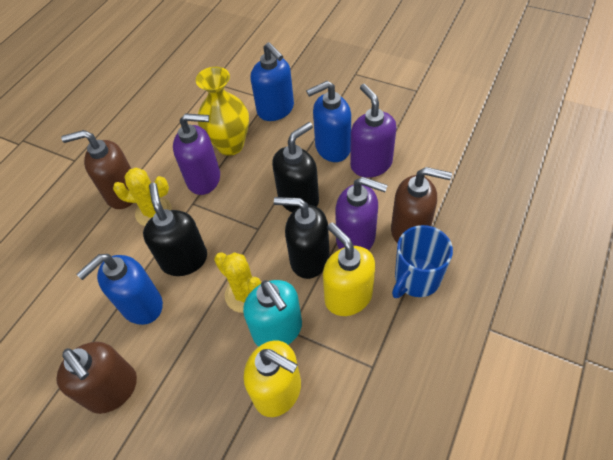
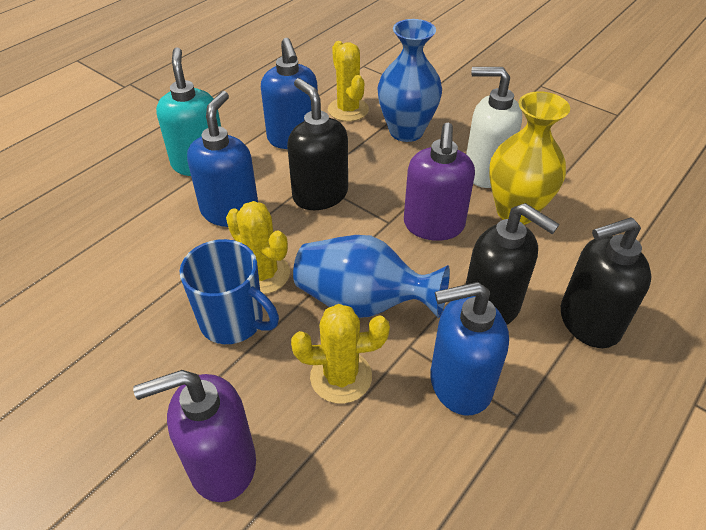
blue vase: none = 0 -> [293,235,450,318] [377,19,442,142] = 2
brown soap dispenser: [56,342,137,414] [61,130,133,209] [391,167,452,244] = 3 -> none = 0
purple soap dispenser: [173,113,220,195] [335,177,388,251] [350,84,397,177] = 3 -> [133,370,256,502] [404,123,475,241] = 2
white soap dispenser: none = 0 -> [466,67,522,188] = 1
yellow cactus: [113,168,172,226] [214,252,262,313] = 2 -> [226,201,290,294] [291,304,390,404] [328,41,369,121] = 3
yellow soap dispenser: [244,340,301,417] [323,222,375,316] = 2 -> none = 0

